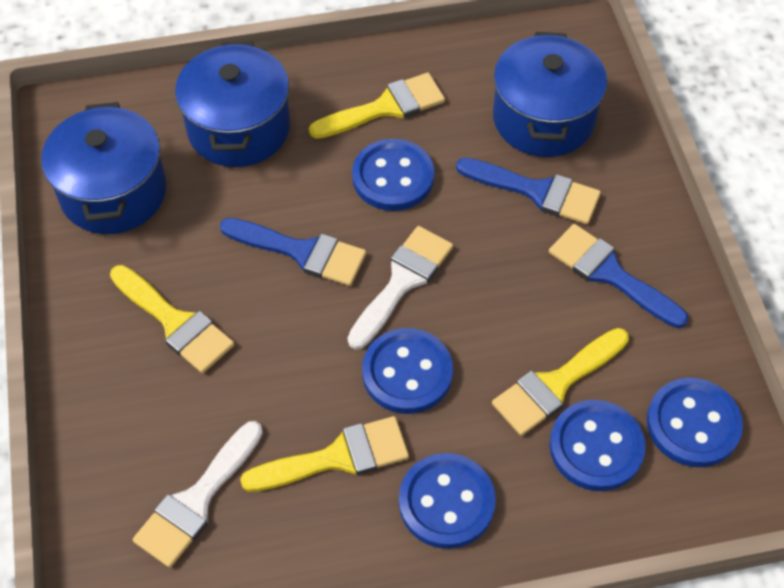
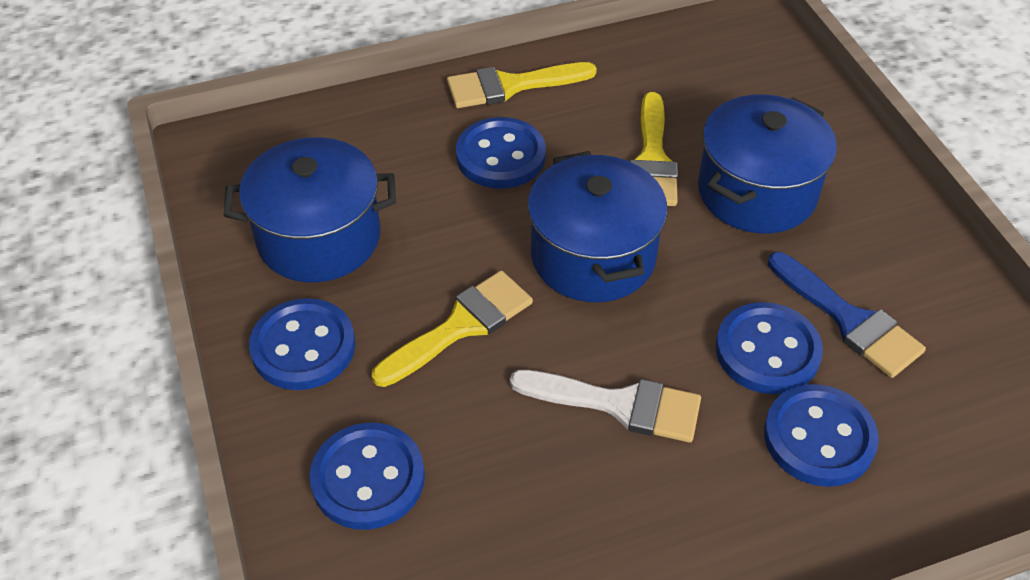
blue brush: [220,218,366,286] [456,158,601,225] [549,224,688,328] = 3 -> [768,252,926,378] = 1
white brush: [133,421,263,568] [348,226,453,350] = 2 -> [510,370,701,442] = 1
yellow brush: [110,265,234,373] [240,416,409,492] [309,73,445,139] [492,328,629,436] = 4 -> [372,271,533,387] [447,62,597,108] [630,92,678,206] = 3

